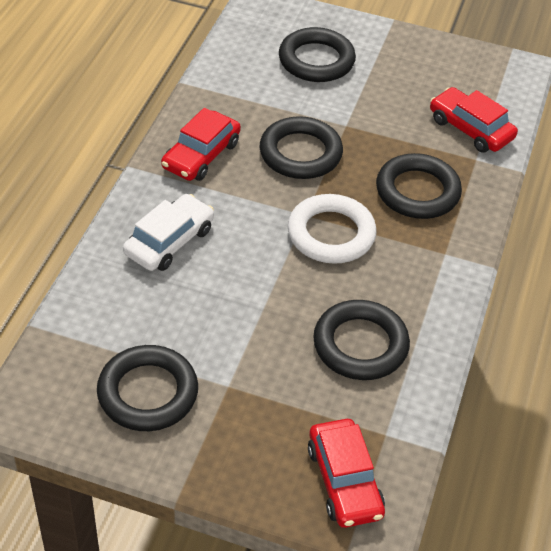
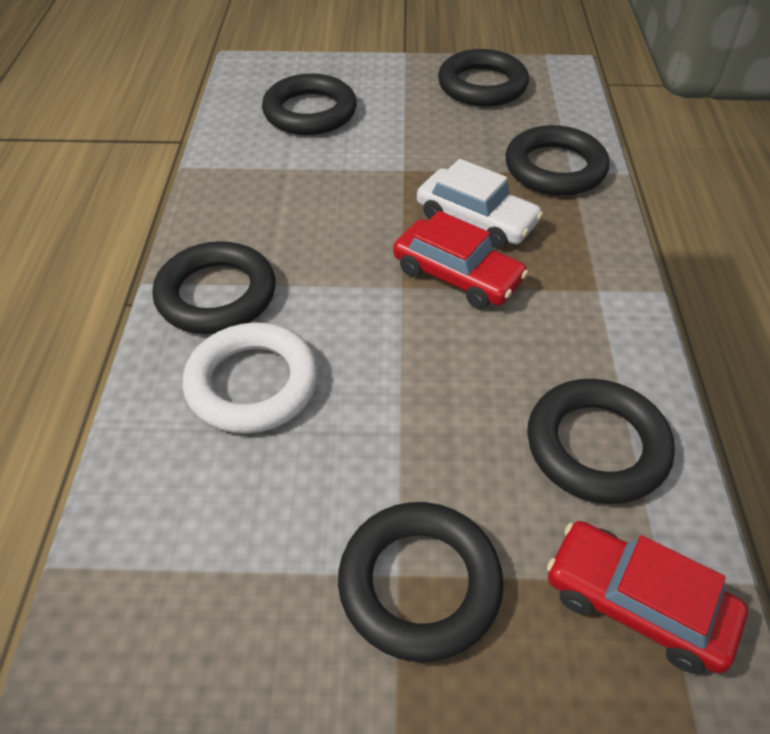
black ring: [97,345,198,431] [260,116,343,179] [279,27,356,82] [313,300,410,380] [376,153,462,219] = 5 -> [152,241,276,334] [262,74,357,135] [338,502,504,662] [438,49,529,107] [505,125,609,196] [527,379,675,504] = 6
red car: [161,108,241,181] [308,419,385,528] [430,87,518,153] = 3 -> [393,211,528,309] [547,521,748,674] = 2

